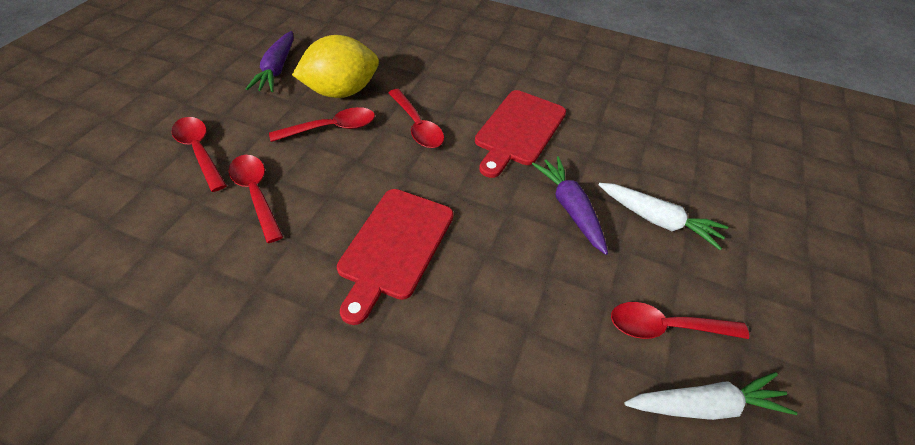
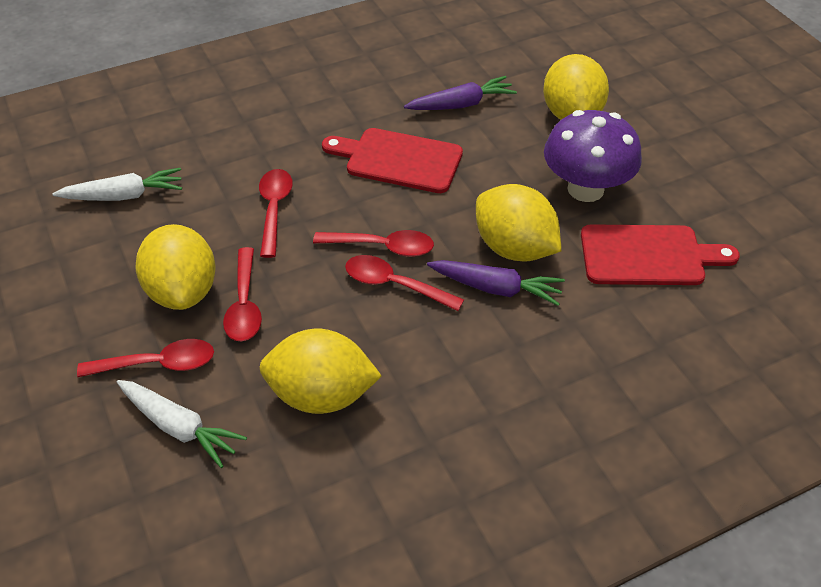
purple mushroom: none = 0 -> [544,110,642,202] = 1
yellow lemon: [292,35,379,98] = 1 -> [135,224,216,310] [259,329,382,414] [476,184,561,262] [543,54,609,120] = 4

